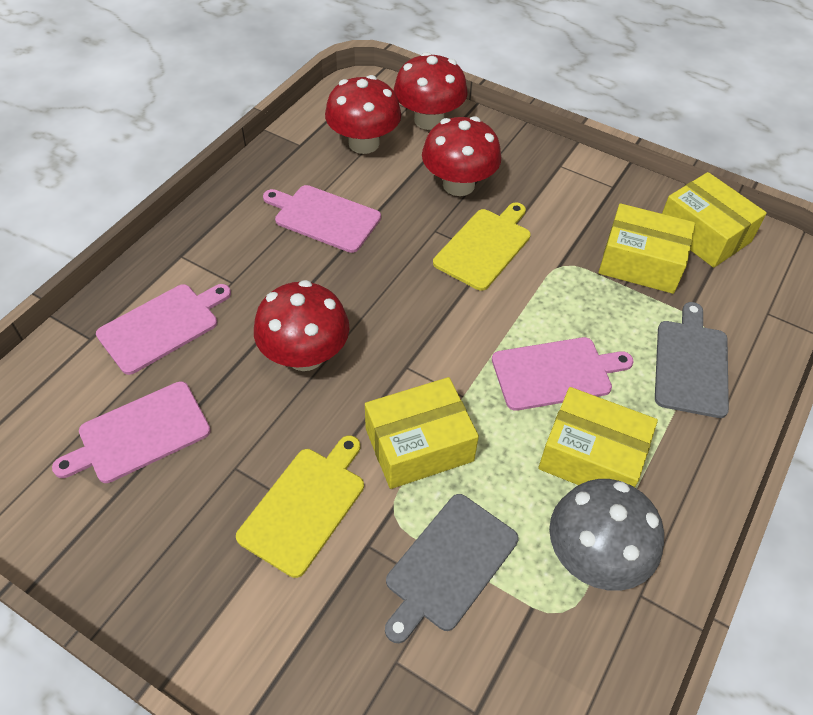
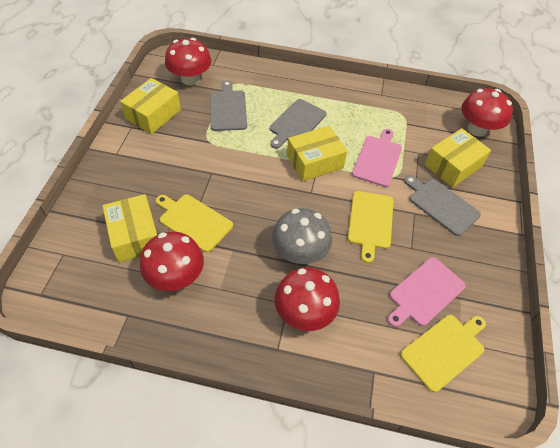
grey cutting board: [385,494,518,643] [655,302,729,418] = 2 -> [210,80,247,131] [270,99,327,149] [404,176,481,236] = 3
pink cutting board: [52,381,211,483] [96,284,231,375] [263,185,381,253] [492,337,634,411] = 4 -> [352,129,402,187] [388,257,466,327] = 2
yellow cutting board: [236,435,364,578] [433,203,531,291] = 2 -> [156,195,233,252] [348,191,393,263] [400,315,486,392] = 3

